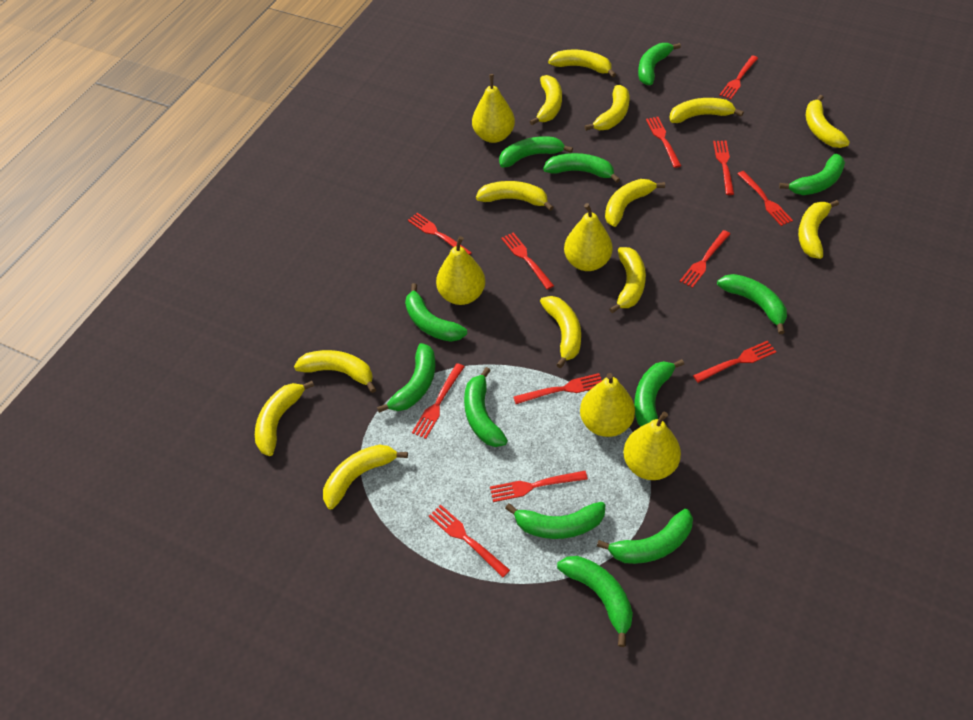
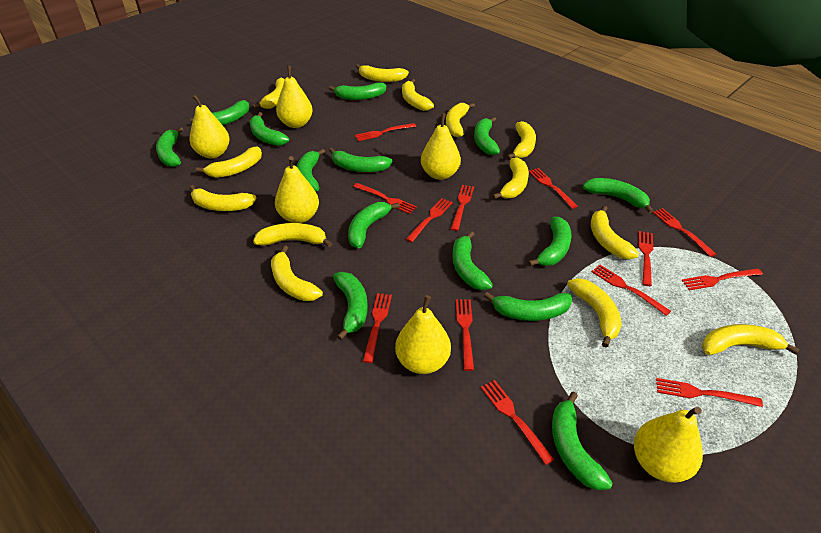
green banana: [377,343,436,413] [405,283,467,342] [464,367,508,447] [499,136,573,168] [505,502,605,539] [543,153,620,183] [557,556,633,647] [597,509,693,564] [634,359,684,427] [638,43,681,85] [717,274,787,334] [779,154,845,195] = 12 -> [156,127,184,167] [190,100,249,125] [250,112,289,146] [296,149,325,192] [329,83,386,100] [329,148,392,172] [333,272,368,340] [348,202,400,248] [452,231,493,290] [474,117,500,155] [484,292,572,321] [528,217,571,266] [552,392,613,490] [583,178,654,214] = 14
red fork: [408,213,472,255] [412,363,465,439] [429,505,510,578] [490,471,588,502] [501,233,554,290] [513,373,602,404] [646,117,681,168] [680,230,730,288] [693,341,776,383] [713,141,734,195] [719,56,758,100] [737,171,793,226] = 12 -> [353,183,417,214] [355,123,416,141] [363,293,392,363] [406,198,452,242] [451,185,474,231] [456,300,474,371] [481,380,554,465] [529,168,578,209] [591,265,671,316] [639,231,653,286] [653,208,716,257] [656,378,763,407] [682,268,763,290] = 13
yellow pear: [436,236,485,305] [472,74,515,143] [564,203,613,271] [580,373,635,437] [623,412,681,480] = 5 -> [189,94,230,158] [275,156,319,223] [276,66,313,128] [395,295,451,374] [421,113,461,180] [634,407,703,483] = 6

